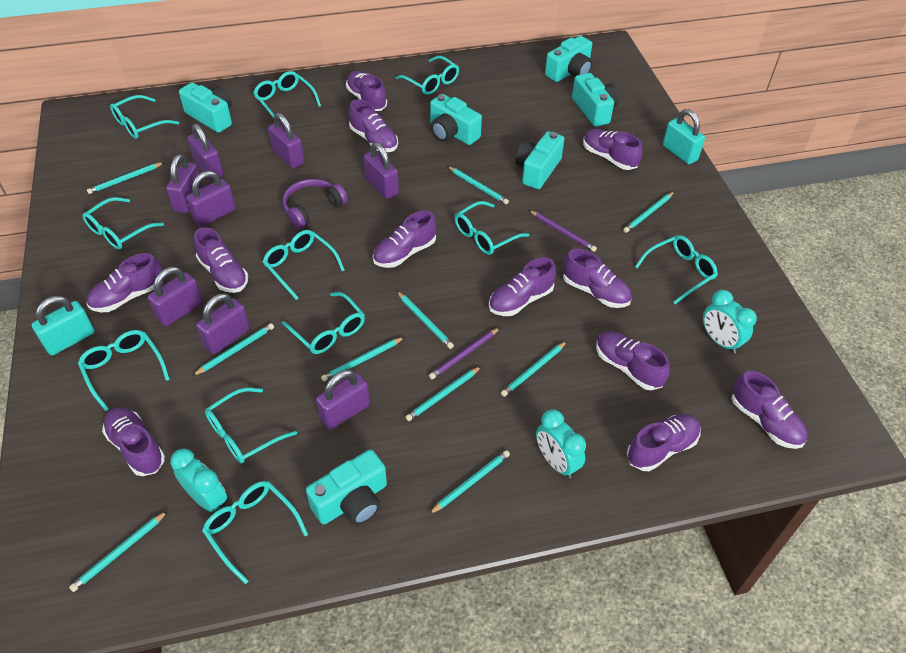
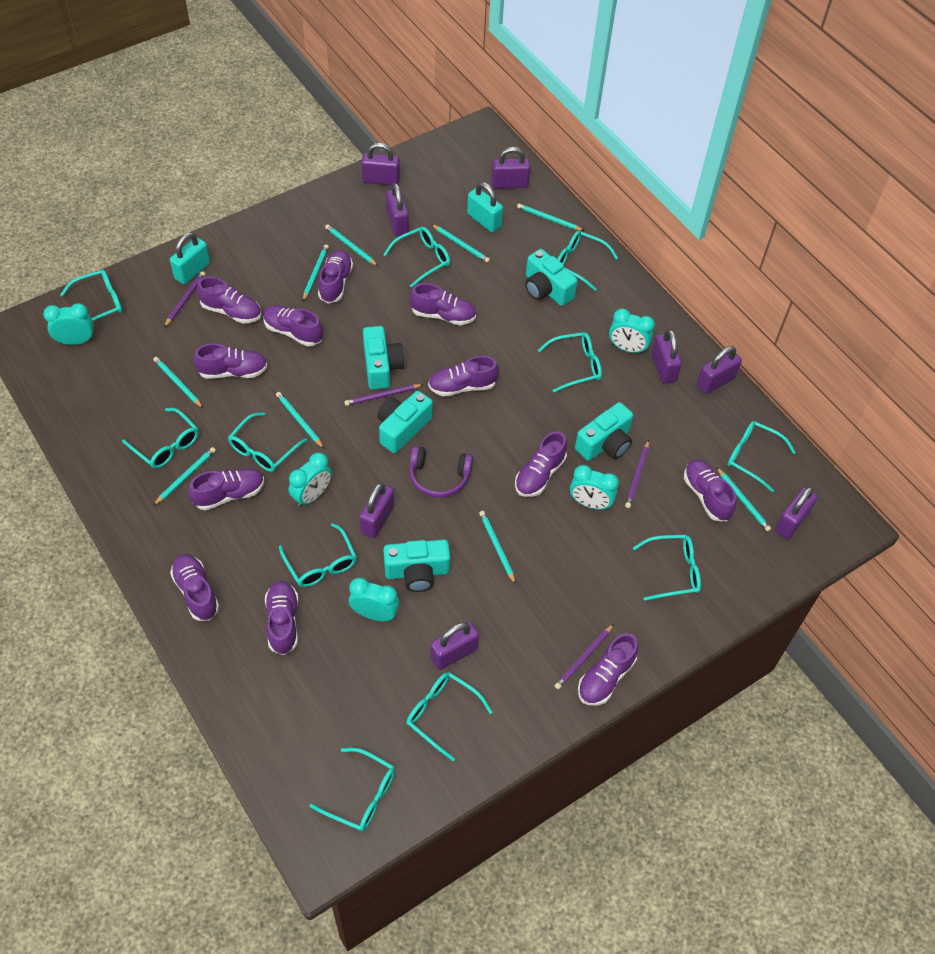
purple pencil: [429,327,500,379] [529,210,597,252] = 2 -> [164,271,205,327] [344,384,424,406] [555,624,614,689] [625,440,649,508] = 4
turquoise camera: [179,83,232,133] [306,449,387,525] [430,94,482,145] [515,131,564,189] [545,36,592,82] [572,73,619,127] = 6 -> [363,326,404,390] [377,391,433,453] [384,540,450,592] [525,249,578,306] [575,402,633,461] = 5
turquoise clock: [170,449,227,512] [536,410,586,479] [703,290,757,353] = 3 -> [43,303,94,345] [289,453,332,507] [349,578,399,621] [570,465,619,510] [609,309,655,354] = 5
turquoise pencil: [69,511,168,592] [87,162,164,194] [192,323,274,376] [321,337,404,381] [397,291,454,349] [405,366,481,421] [429,450,510,514] [447,166,509,204] [501,341,567,397] [623,192,674,233] = 10 -> [153,357,203,408] [153,447,216,506] [276,392,324,448] [303,244,329,301] [325,224,378,266] [431,224,490,263] [479,511,515,584] [517,203,584,231] [717,467,771,532] = 9

